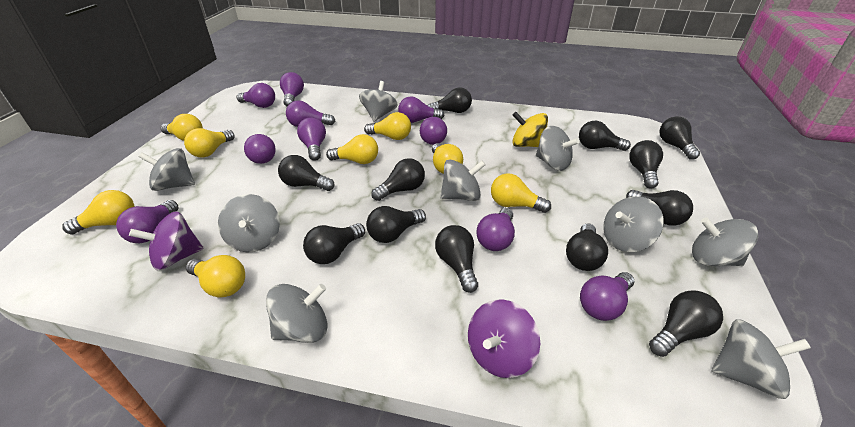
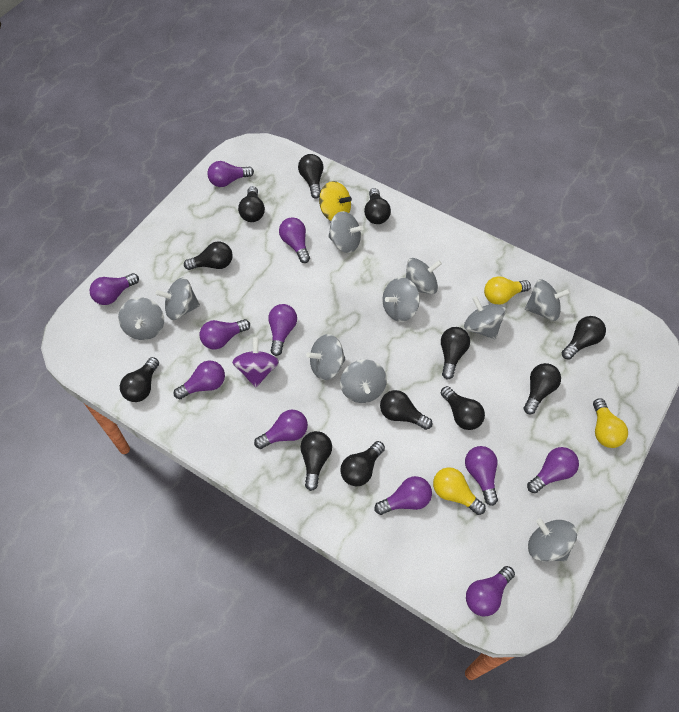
grey spinning top: [138,148,195,191] [218,194,280,252] [266,284,327,343] [359,81,398,122] [440,159,486,201] [536,126,579,171] [603,196,664,252] [692,217,758,266] [712,319,811,399] = 9 -> [118,297,164,340] [155,278,200,320] [306,334,346,380] [328,211,364,253] [340,359,387,403] [383,277,420,322] [406,258,442,294] [464,296,506,339] [525,279,571,321] [528,518,577,562] = 10
purple light bulb: [116,200,179,243] [237,83,275,108] [244,134,276,164] [280,72,304,107] [286,100,335,127] [297,117,326,161] [398,96,444,123] [420,117,447,145] [477,208,515,251] [580,272,634,321] = 10 -> [89,273,139,305] [173,361,225,399] [200,319,250,349] [207,161,254,187] [254,410,308,449] [268,304,297,356] [279,217,310,263] [374,476,432,515] [465,446,498,506] [466,566,515,617] [527,447,579,493] = 11
purple spinning top: [129,211,204,270] [468,300,540,378] = 2 -> [232,337,279,388] = 1
yellow light bulb: [63,190,135,235] [161,114,203,141] [184,128,235,158] [186,255,245,297] [326,134,378,164] [364,112,411,140] [432,143,463,174] [491,173,551,213] = 8 -> [433,467,486,515] [484,276,531,305] [593,398,628,448] = 3

